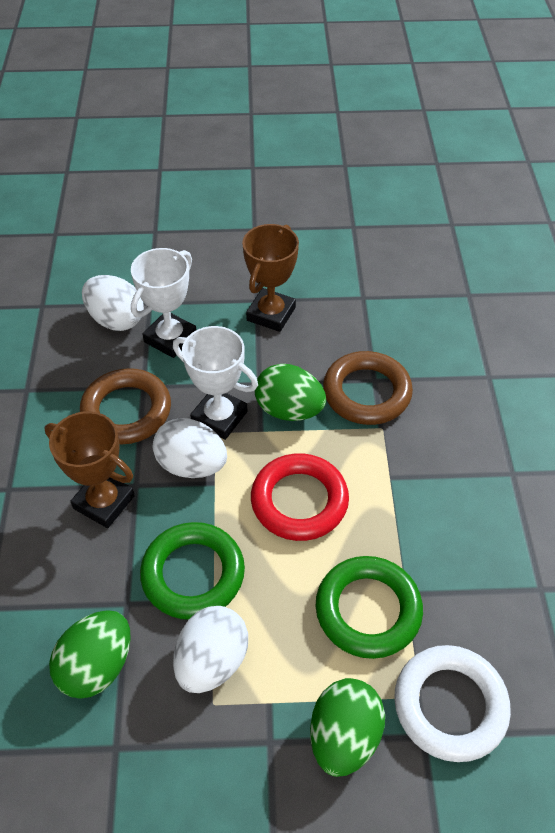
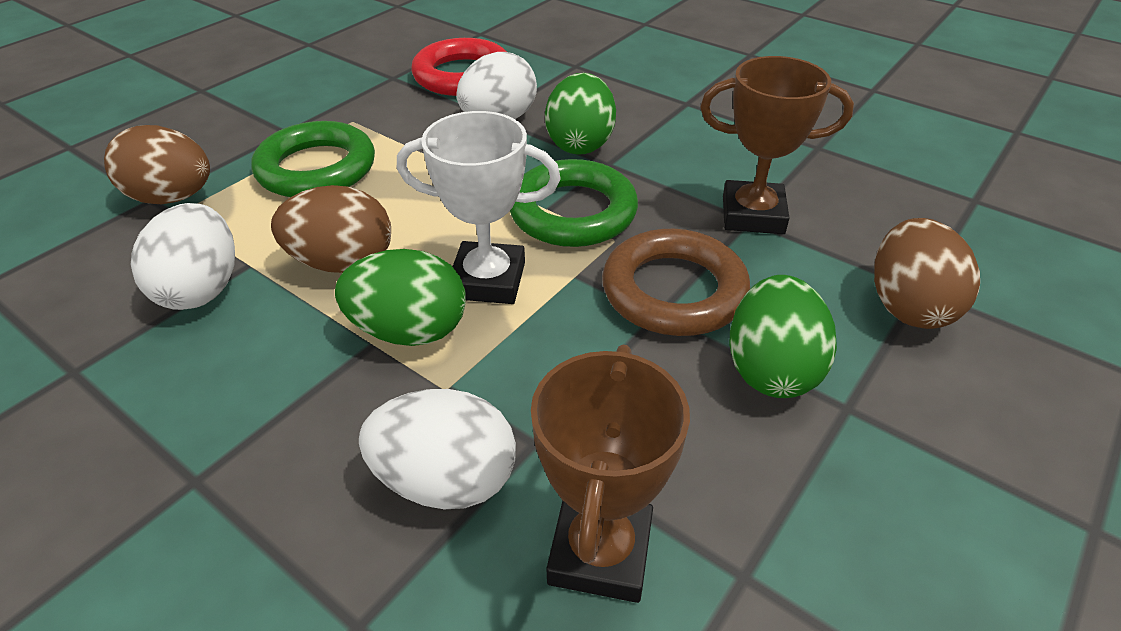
brown egg: none = 0 -> [104,125,210,204] [271,185,391,273] [874,218,980,329] = 3
brown ring: [80,368,171,444] [323,351,413,425] = 2 -> [602,229,750,336] = 1
white ring: [394,645,511,762] = 1 -> none = 0
white trophy: [131,248,196,358] [173,326,258,440] = 2 -> [397,111,561,304] = 1

